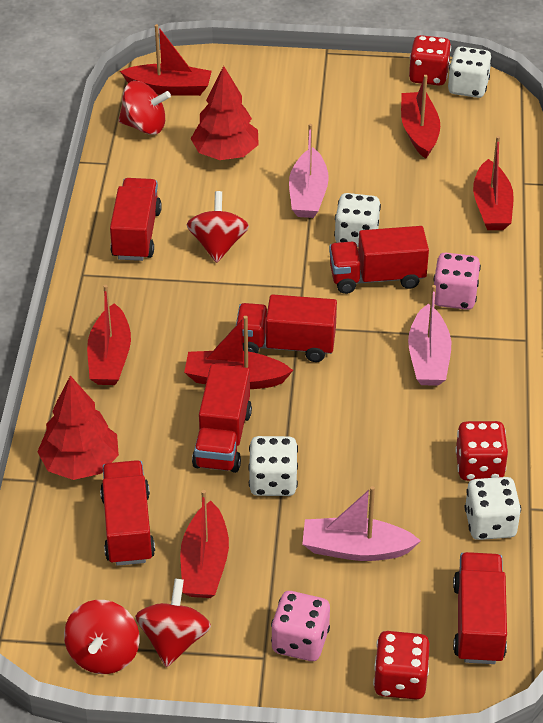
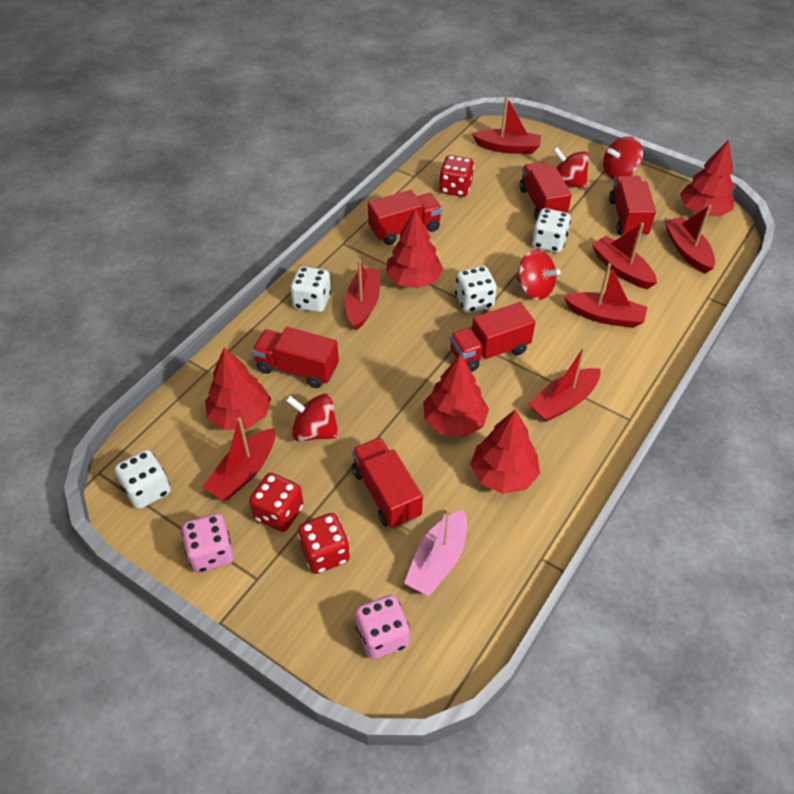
pink boat: [289,124,329,218] [302,486,421,561] [408,285,451,386] = 3 -> [404,507,467,596] = 1
red boat: [87,285,131,385] [120,24,212,96] [180,490,229,598] [184,316,293,389] [401,75,440,159] [473,136,514,230] = 6 -> [203,417,275,500] [345,259,381,330] [472,96,541,154] [529,347,601,422] [564,263,647,328] [592,223,657,289] [665,205,715,274] = 7
red tree: [37,376,119,480] [191,66,259,160] = 2 -> [205,347,271,430] [386,208,443,288] [423,354,489,437] [470,409,540,494] [680,140,734,217] = 5

